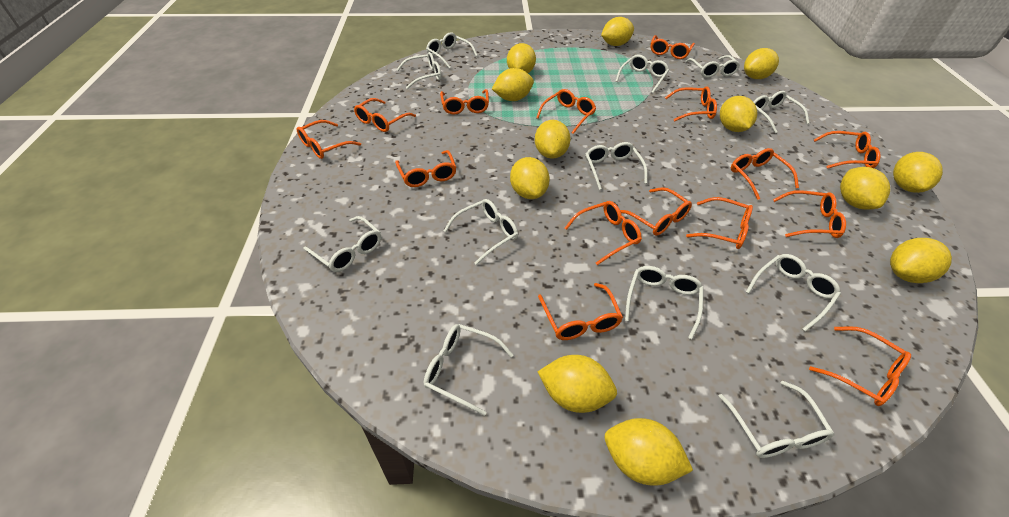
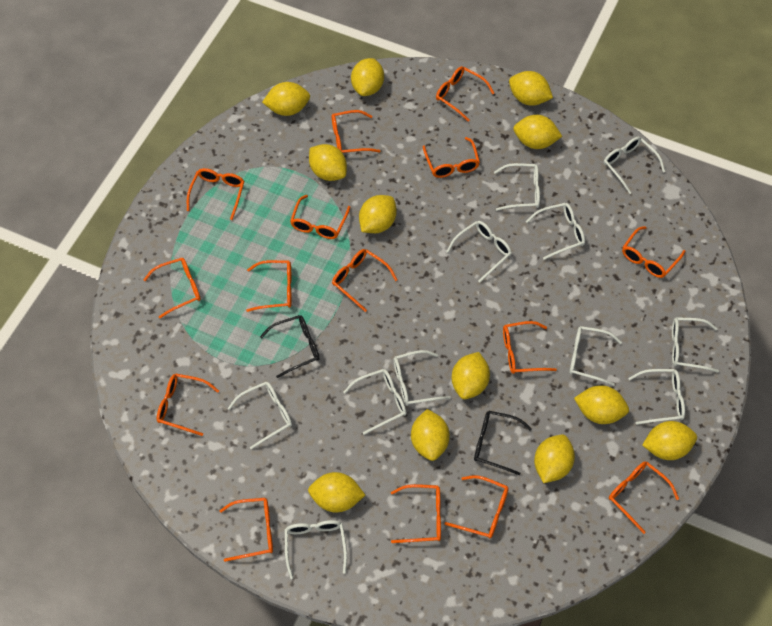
black glasses: none = 0 -> [260,315,320,378] [474,411,532,475] = 2
white glasses: [303,216,381,272] [396,52,441,89] [424,324,513,416] [426,32,478,69] [444,199,518,265] [586,142,647,190] [615,54,669,93] [625,266,703,339] [685,55,740,78] [719,381,834,458] [746,254,841,332] [753,91,809,133] = 12 -> [228,382,292,450] [285,520,347,579] [343,369,406,435] [393,350,451,406] [446,221,512,283] [494,163,540,211] [526,203,585,260] [569,326,622,386] [604,137,665,194] [628,369,685,425] [672,317,719,373] = 11

